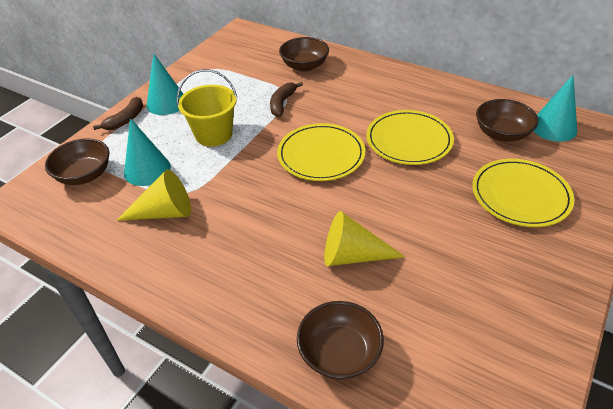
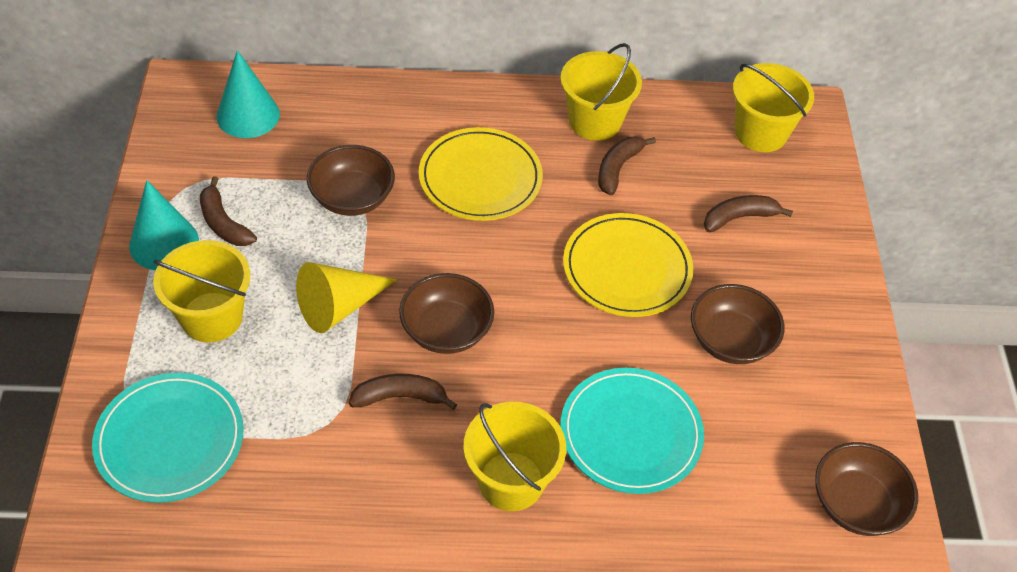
brown banana: [93,97,143,130] [270,82,303,117] = 2 -> [200,176,257,246] [349,374,457,410] [598,137,656,195] [704,195,793,232] = 4
turquoise cone: [124,118,171,186] [146,53,183,115] [533,75,577,142] = 3 -> [129,180,199,270] [216,50,280,138] = 2
turquoise plate: none = 0 -> [92,373,244,503] [561,368,704,494] = 2
yellow bucket: [177,69,237,147] = 1 -> [153,240,250,343] [463,402,566,511] [560,43,642,141] [733,63,814,152] = 4
yellow cone: [116,169,191,221] [324,211,405,266] = 2 -> [296,262,397,333] = 1
yellow plate: [277,123,365,181] [366,110,454,165] [472,159,574,227] = 3 -> [419,127,543,221] [563,213,693,317] = 2

